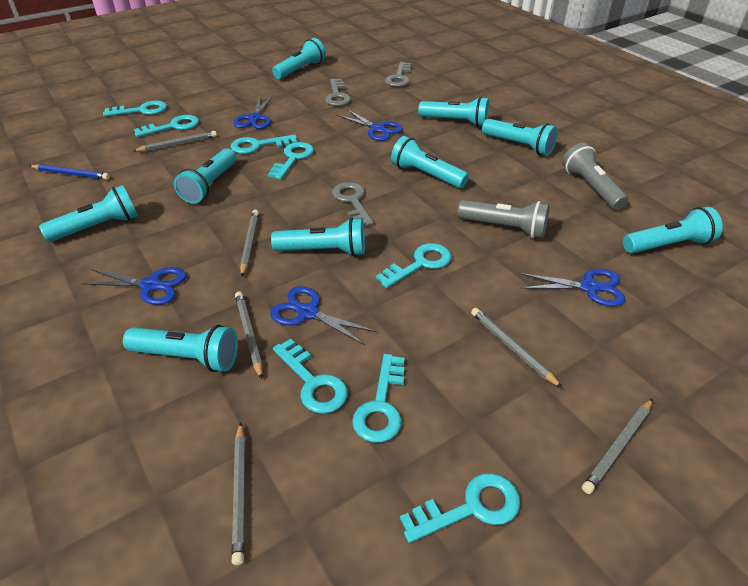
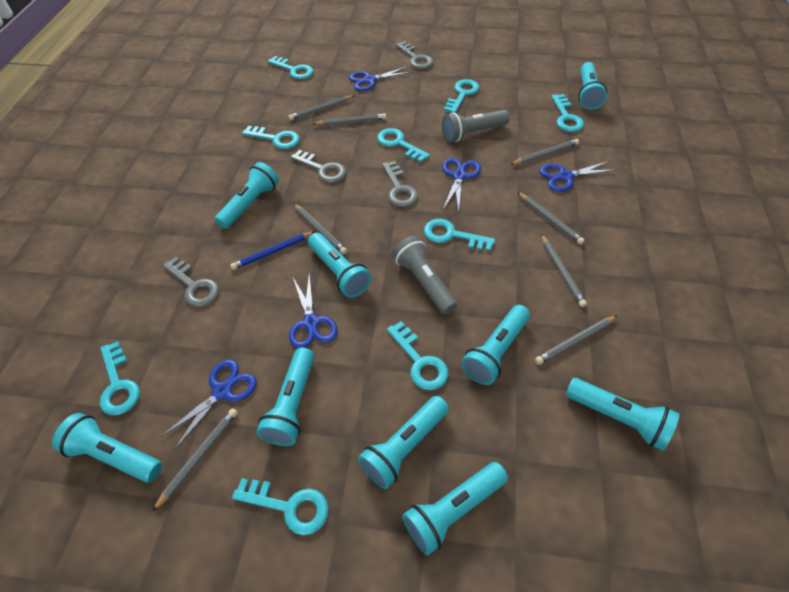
grey key: [325,79,351,106] [332,182,374,226] [385,62,411,87] = 3 -> [163,257,219,307] [291,150,346,183] [382,161,418,207] [396,41,433,69] = 4
grey pencil: [133,131,217,152] [231,422,245,565] [235,292,263,380] [240,210,259,277] [471,308,562,388] [582,398,653,494] = 6 -> [152,408,238,512] [289,95,355,120] [293,203,347,254] [313,113,386,126] [510,139,579,165] [518,192,585,244] [535,315,618,365] [541,234,587,307] = 8
turquoise key: [103,101,167,116] [134,115,199,137] [231,134,297,154] [268,142,314,180] [273,339,348,414] [352,354,405,443] [376,243,451,288] [400,473,520,543] = 8 -> [100,341,140,415] [232,478,329,536] [242,126,300,149] [268,56,313,79] [377,128,430,162] [387,321,448,390] [424,219,495,251] [444,79,479,113] [552,94,584,132] = 9

